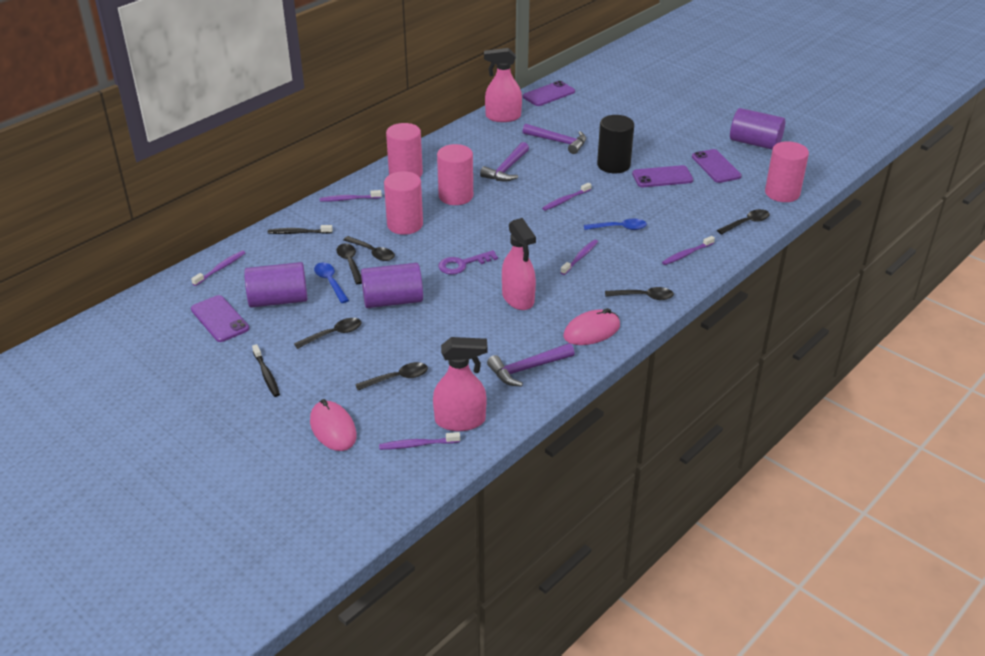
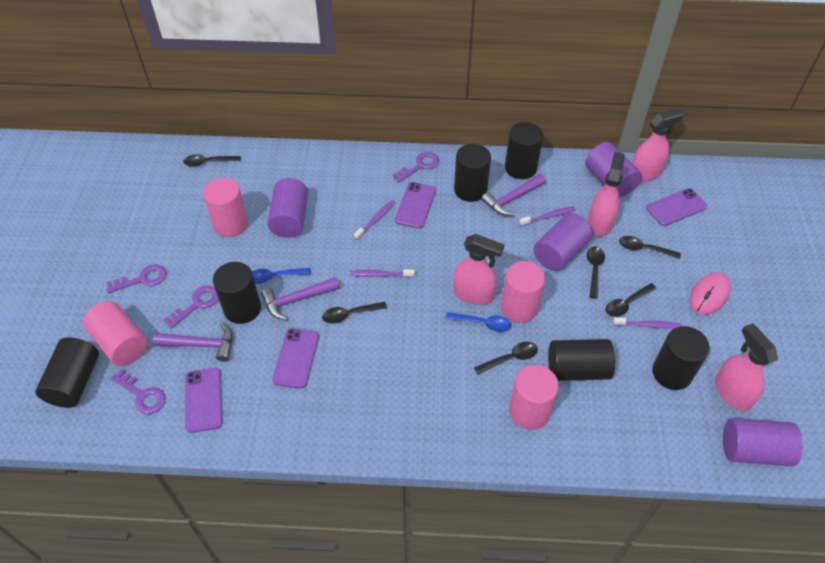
black cylinder: [597,115,634,173] = 1 -> [35,337,99,408] [213,262,261,324] [454,144,491,202] [505,122,543,179] [548,339,615,381] [652,326,709,390] = 6
black toothbrush: [252,344,280,397] [268,225,333,234] = 2 -> none = 0
pink mouse: [310,399,357,451] [563,308,620,345] = 2 -> [690,272,731,315] = 1
pink spray bottle: [433,337,488,431] [484,48,522,122] [502,218,536,310] = 3 -> [453,234,505,305] [588,152,625,236] [632,108,684,182] [715,323,778,412] = 4
purple cylinder: [244,262,307,308] [361,263,423,308] [730,108,785,149] = 3 -> [267,178,308,238] [534,213,593,271] [585,142,642,197] [723,418,803,466] = 4
purple key: [438,250,498,275] = 1 -> [106,264,167,293] [111,369,166,414] [163,285,219,329] [392,152,439,182] = 4
purple toothbrush: [191,250,245,286] [320,190,382,202] [379,432,460,450] [542,183,591,211] [560,239,598,275] [662,236,715,265] = 6 -> [350,269,415,278] [354,200,395,240] [519,206,576,226] [613,317,681,329] = 4

